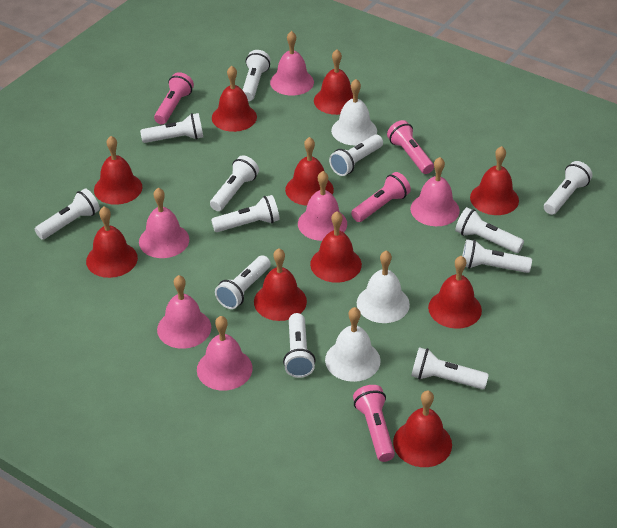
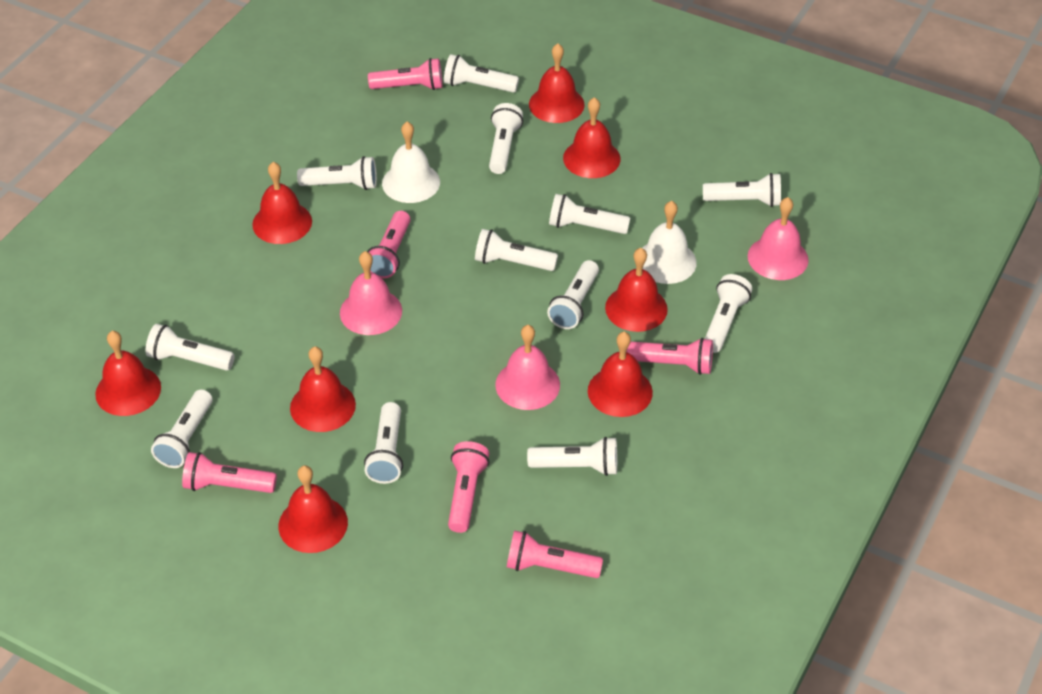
pink bell: [139,188,189,258] [157,275,211,349] [197,316,253,391] [270,31,314,96] [298,171,347,241] [410,157,460,226] = 6 -> [340,251,402,335] [495,325,560,410] [748,197,809,280] = 3
pink flashlight: [154,72,194,124] [351,172,411,222] [353,385,395,462] [387,120,434,174] = 4 -> [182,452,277,493] [367,211,411,278] [368,58,442,90] [448,441,489,533] [507,530,603,578] [626,338,713,375] = 6
red bell: [86,207,138,278] [94,136,142,205] [212,66,257,132] [254,248,307,321] [285,137,334,206] [310,211,362,283] [314,50,353,115] [393,391,452,467] [428,256,482,329] [470,146,519,215] = 10 -> [95,331,161,416] [252,162,312,244] [279,465,348,553] [290,346,356,432] [529,43,584,123] [563,97,621,178] [588,332,653,417] [605,248,668,332] = 8
white bell: [325,307,381,382] [331,79,377,145] [357,251,410,323] = 3 -> [382,122,440,203] [642,201,697,284] = 2

